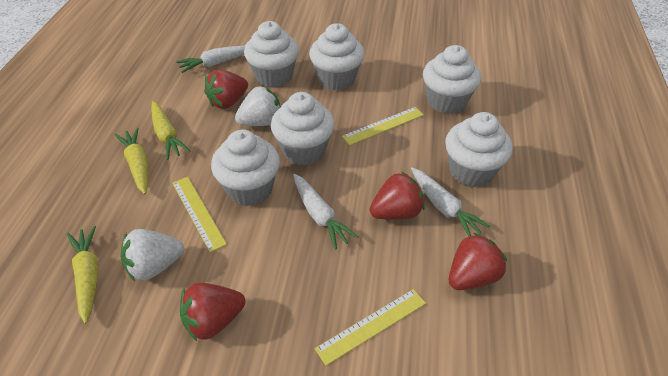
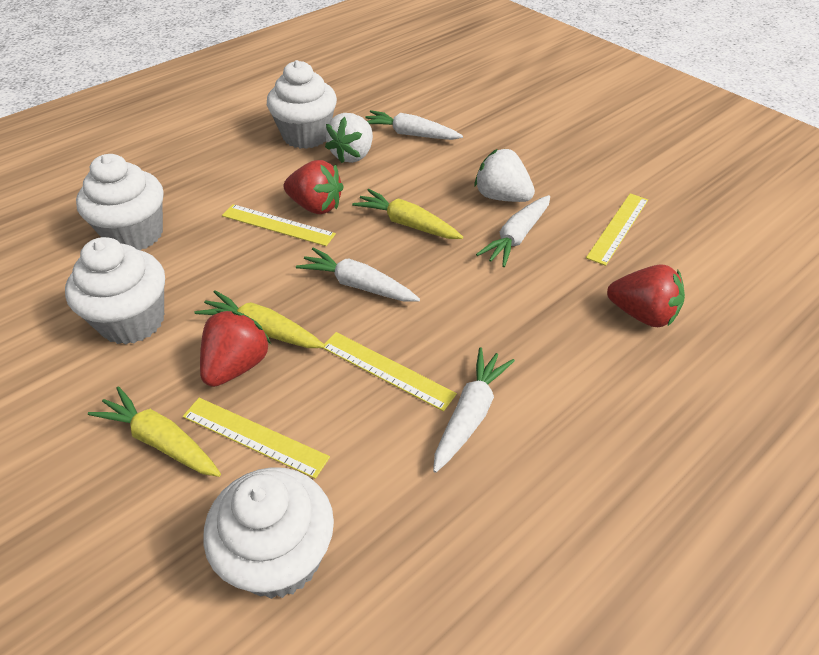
red strawberry: [180,283,245,341] [204,70,248,109] [370,172,425,220] [449,233,507,290] = 4 -> [200,310,271,387] [283,160,344,214] [607,264,685,327] = 3
white carrot: [176,46,245,73] [293,174,359,250] [411,167,490,236] = 3 -> [296,248,420,302] [365,110,463,140] [433,347,515,473] [476,195,550,267] = 4
white cupcake: [211,129,280,206] [244,21,299,88] [271,92,334,165] [309,23,364,90] [423,45,481,114] [445,112,513,187] = 6 -> [65,237,165,345] [76,154,163,250] [203,467,334,599] [267,60,337,149] = 4
yellow ruler: [172,177,227,252] [315,289,426,366] [342,107,424,145] = 3 -> [183,398,330,479] [222,204,336,246] [323,332,457,411] [586,193,648,266] = 4

